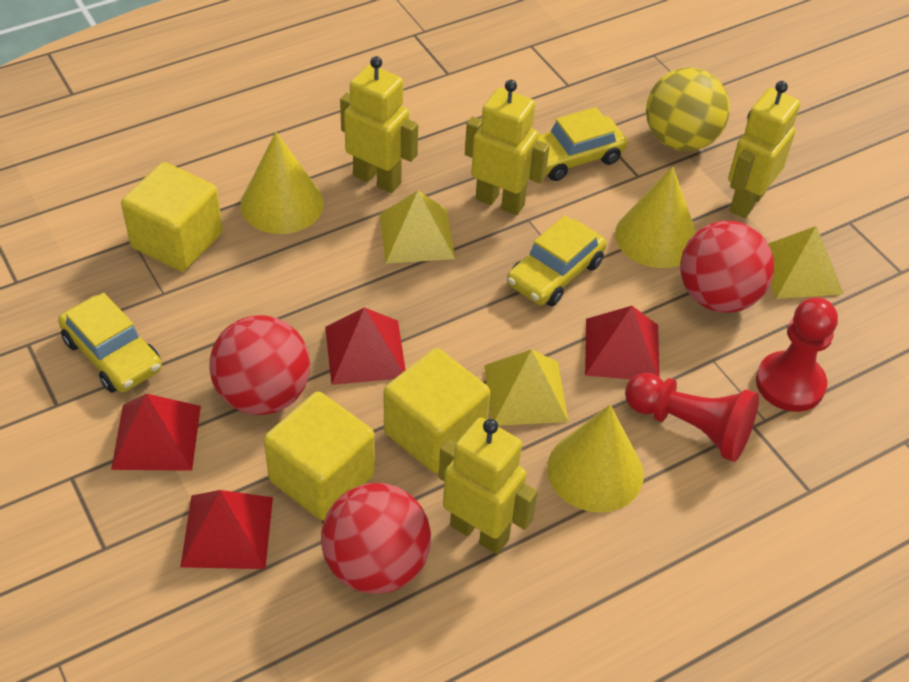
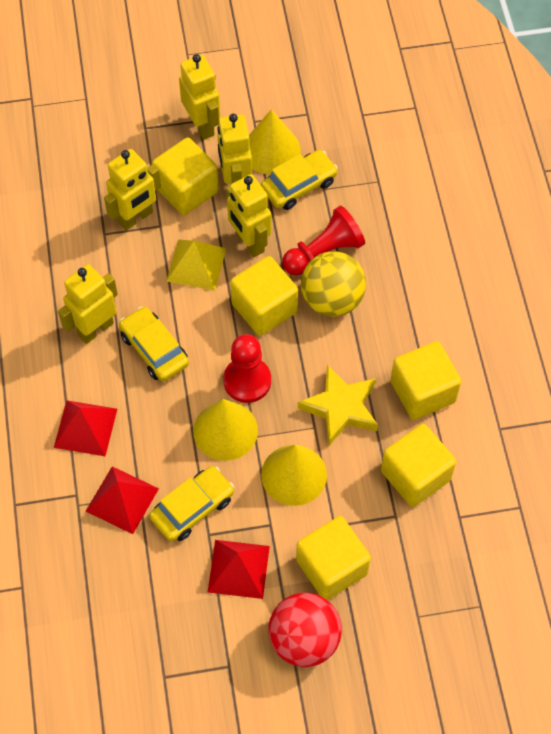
red ball: [209,315,310,415] [321,483,431,594] [680,221,774,313] = 3 -> [268,593,342,667] = 1
red pyramid: [111,394,201,471] [181,490,273,569] [325,307,406,385] [585,306,660,379] = 4 -> [54,400,117,456] [86,466,159,534] [208,540,270,599] = 3
yellow cube: [121,162,223,271] [264,392,375,521] [384,348,490,473] = 3 -> [152,138,219,215] [230,256,298,336] [296,516,371,600] [381,424,456,507] [391,341,461,420] = 5
yellow pyramid: [380,191,455,263] [484,349,569,426] [768,226,844,299] = 3 -> [166,240,226,290] = 1
yellow robot: [340,56,418,193] [439,417,538,554] [465,80,550,215] [728,81,800,218] = 4 -> [58,264,118,344] [104,149,161,231] [179,54,220,140] [217,114,252,185] [226,174,271,257] = 5
yellow star: none = 0 -> [298,365,378,445] = 1

